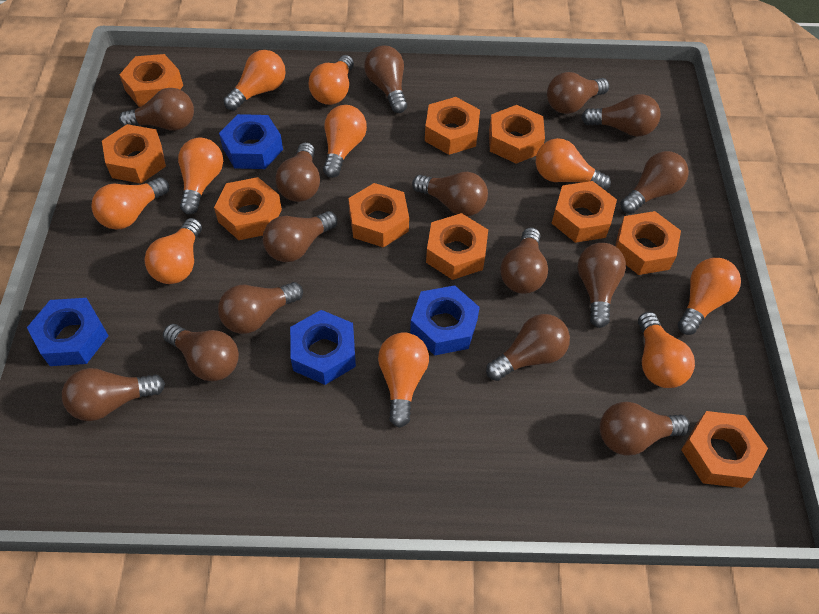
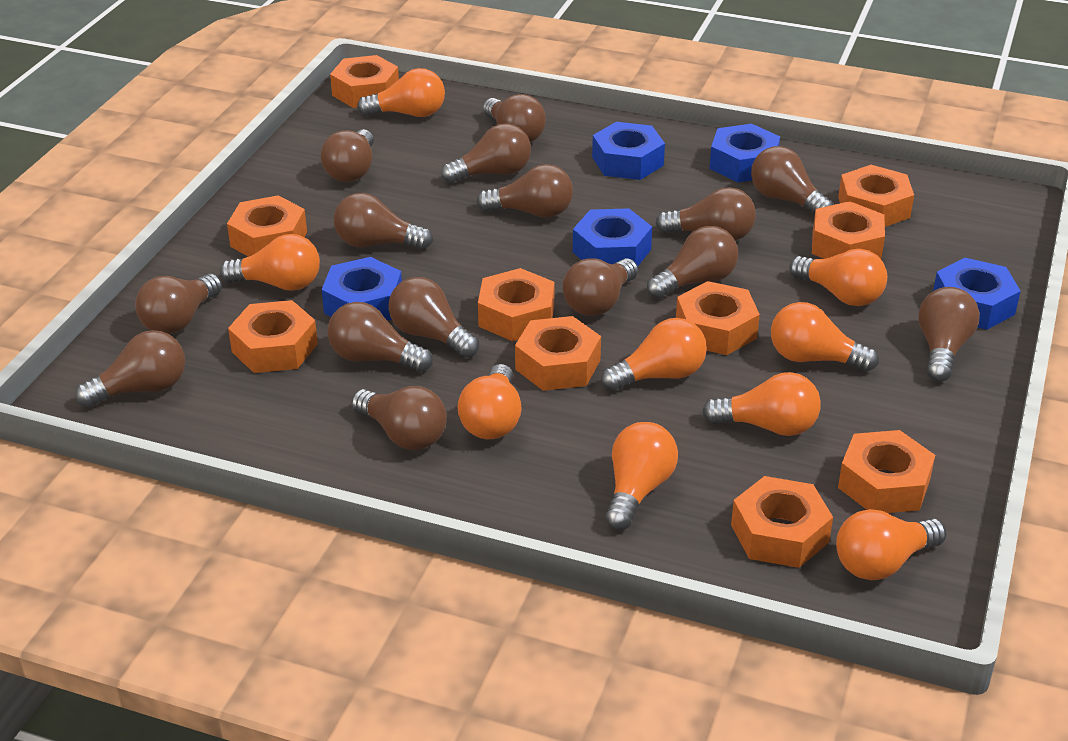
blue nut: [27,298,109,366] [219,114,283,169] [290,310,356,385] [410,285,480,356] = 4 -> [322,257,402,321] [573,208,652,267] [592,122,665,180] [709,124,780,182] [933,258,1021,330] = 5
orange light bulb: [91,178,169,230] [145,218,202,284] [178,137,223,214] [224,50,286,111] [308,55,354,105] [323,105,367,178] [378,332,429,428] [536,138,611,190] [638,312,695,388] [678,258,741,335] = 10 -> [220,234,320,291] [357,68,445,117] [457,364,522,439] [601,318,707,391] [605,422,678,530] [702,372,821,436] [771,302,879,372] [789,249,887,306] [836,509,946,580] = 9

